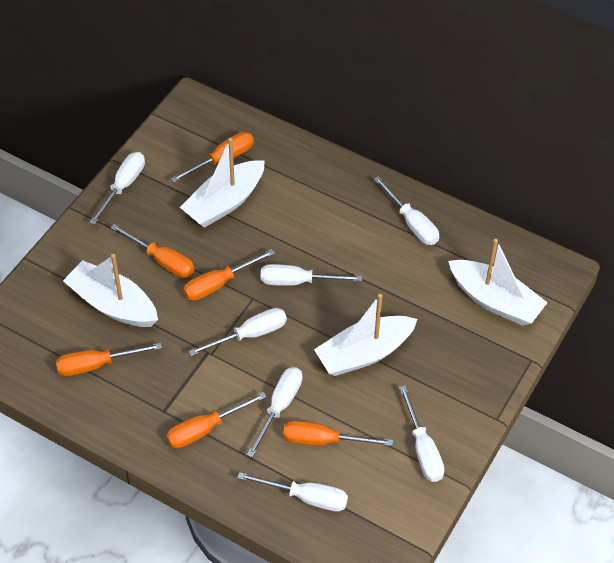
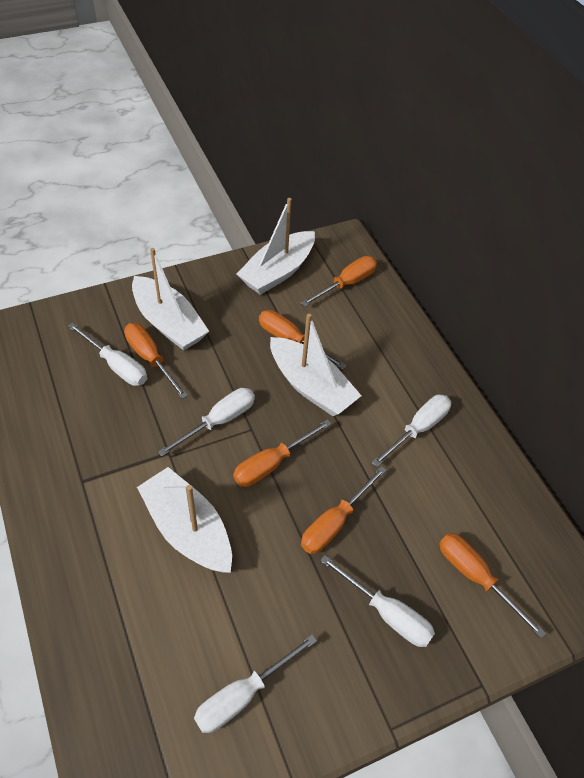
white screwdriver: [89,152,145,225] [188,308,287,356] [237,472,348,512] [247,367,302,458] [261,264,362,286] [374,176,439,245] [399,386,444,482] = 7 -> [68,323,147,386] [158,388,255,457] [194,634,317,733] [320,555,435,647] [371,394,451,467] = 5

